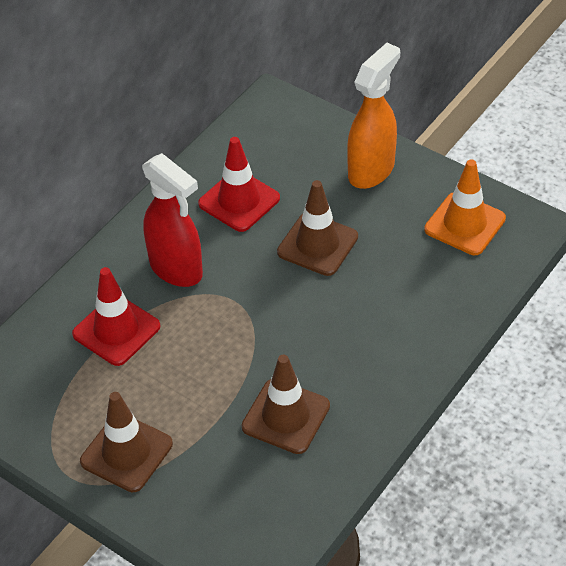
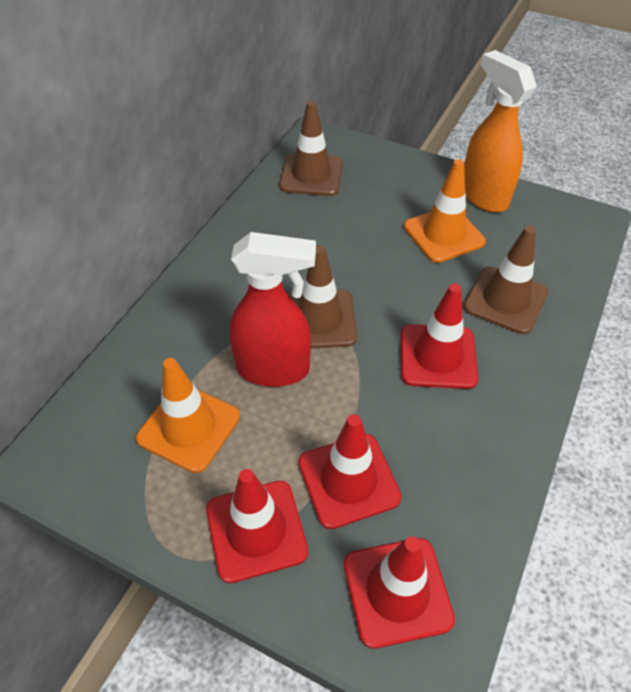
orange traffic cone: [424,159,506,255] = 1 -> [136,358,240,473] [404,159,486,263] = 2
red traffic cone: [72,267,160,366] [198,137,280,232] = 2 -> [206,469,308,583] [298,414,402,529] [344,536,455,649] [400,284,478,389] = 4

